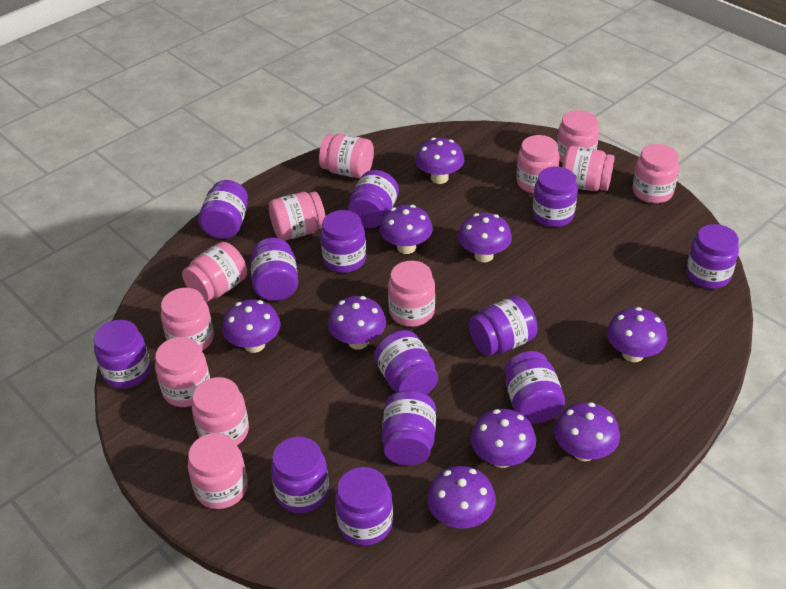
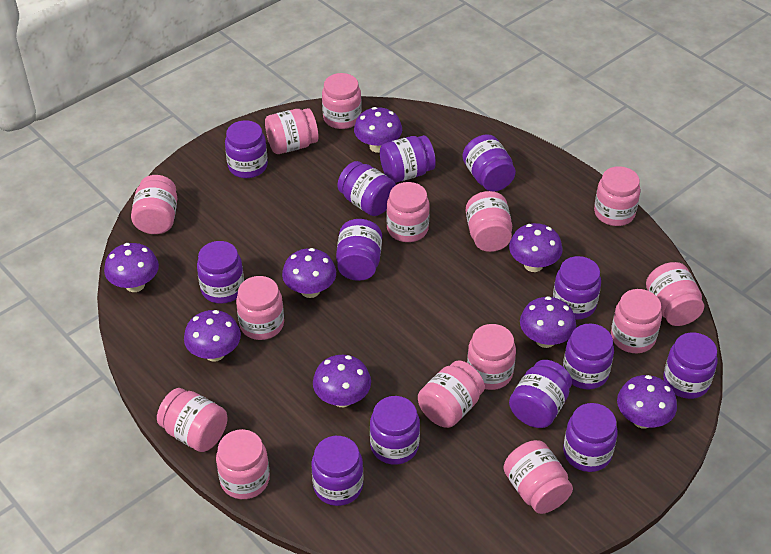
pink jar: [155,337,210,407] [161,288,214,351] [182,242,247,302] [188,433,248,509] [192,377,249,445] [269,191,326,241] [319,134,374,179] [388,261,435,327] [516,135,560,193] [557,110,599,163] [562,146,614,191] [632,144,679,204] = 12 -> [131,175,177,234] [157,388,227,452] [216,429,270,499] [236,276,284,340] [265,108,319,154] [322,73,362,129] [386,182,430,242] [418,360,485,428] [466,191,512,252] [467,324,516,390] [503,440,573,514] [594,166,640,226] [611,289,662,353] [646,262,704,326] = 14
purple mushroom: [222,299,281,353] [328,296,386,350] [380,205,433,254] [415,138,464,184] [427,466,496,528] [458,213,512,262] [471,409,536,468] [554,402,620,461] [607,307,667,362] = 9 -> [104,243,159,292] [184,310,241,362] [282,248,336,298] [313,355,371,407] [354,107,402,153] [509,223,562,272] [520,296,576,348] [617,375,677,429] = 8

